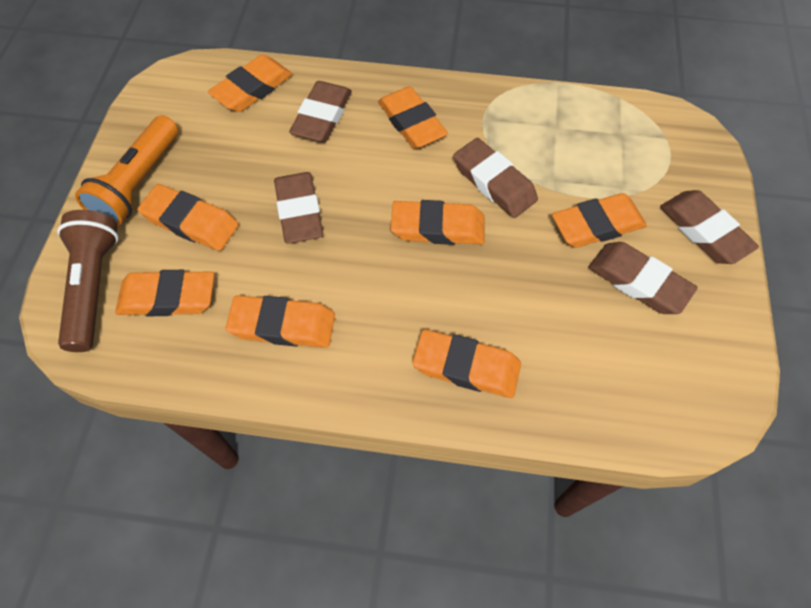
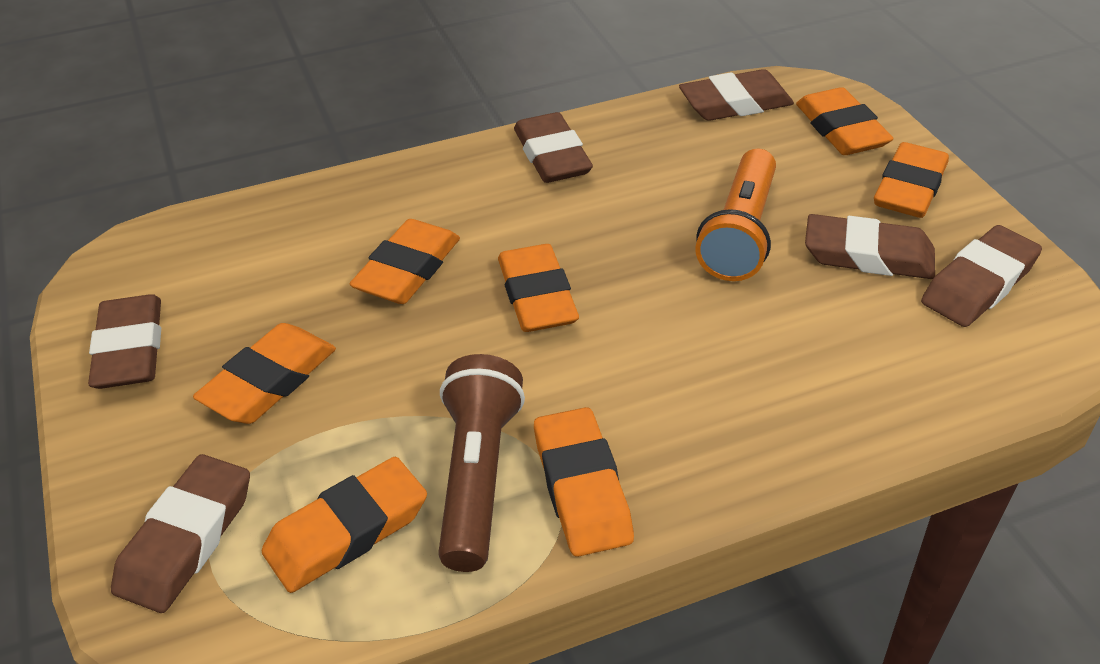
brown eraser: [274,172,323,244] [289,81,352,142] [454,138,538,218] [589,242,698,314] [660,190,759,264] = 5 -> [88,294,161,389] [111,454,250,613] [514,112,593,183] [679,69,794,121] [805,214,935,279] [921,225,1042,327] = 6
orange eraser: [115,270,214,316] [137,184,239,251] [208,55,293,112] [225,295,335,348] [378,86,448,149] [391,200,484,245] [412,329,521,398] [552,193,647,248] = 8 -> [193,323,336,424] [262,457,427,593] [350,219,460,304] [498,244,579,332] [534,407,634,557] [796,87,894,155] [874,142,949,218] = 7

